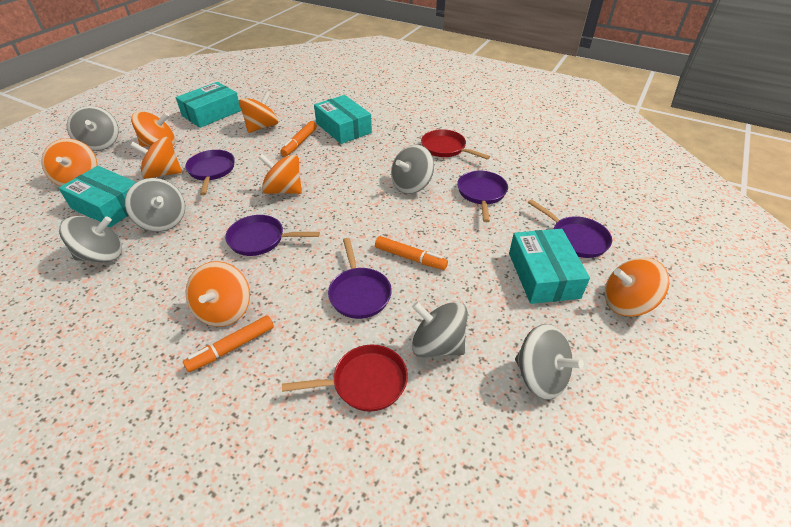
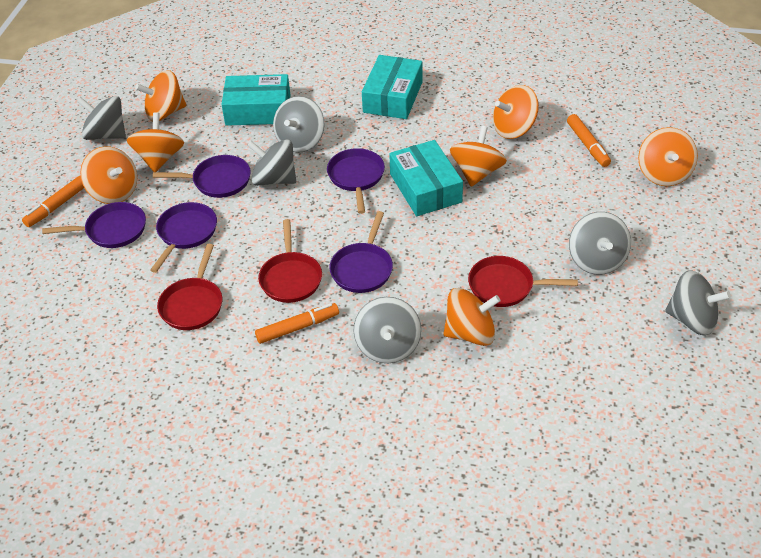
red pan: [282,344,408,412] [421,129,490,160] = 2 -> [157,244,222,330] [258,219,322,303] [468,256,578,307] = 3
turquoise box: [58,166,136,227] [176,82,241,128] [314,95,372,144] [509,229,590,304] = 4 -> [221,74,290,126] [362,55,423,119] [389,140,463,216] = 3

